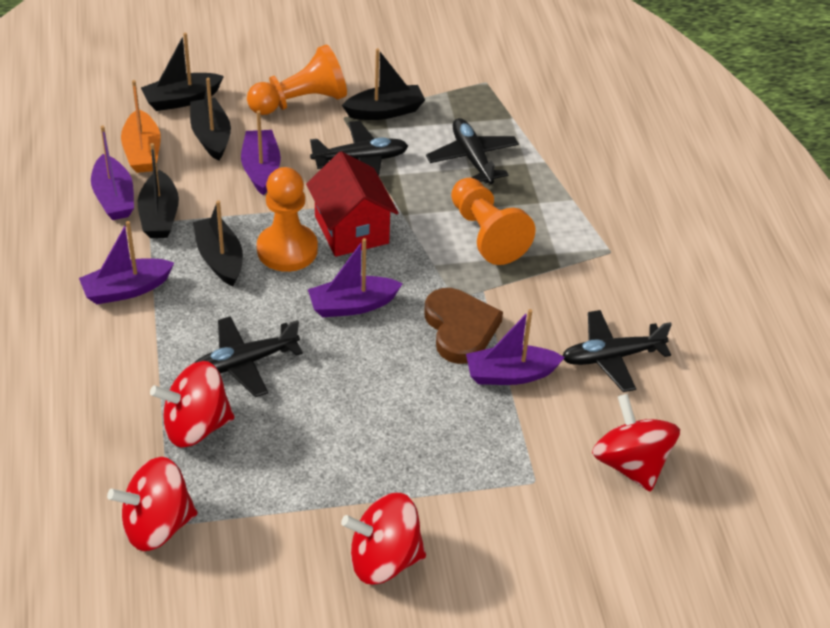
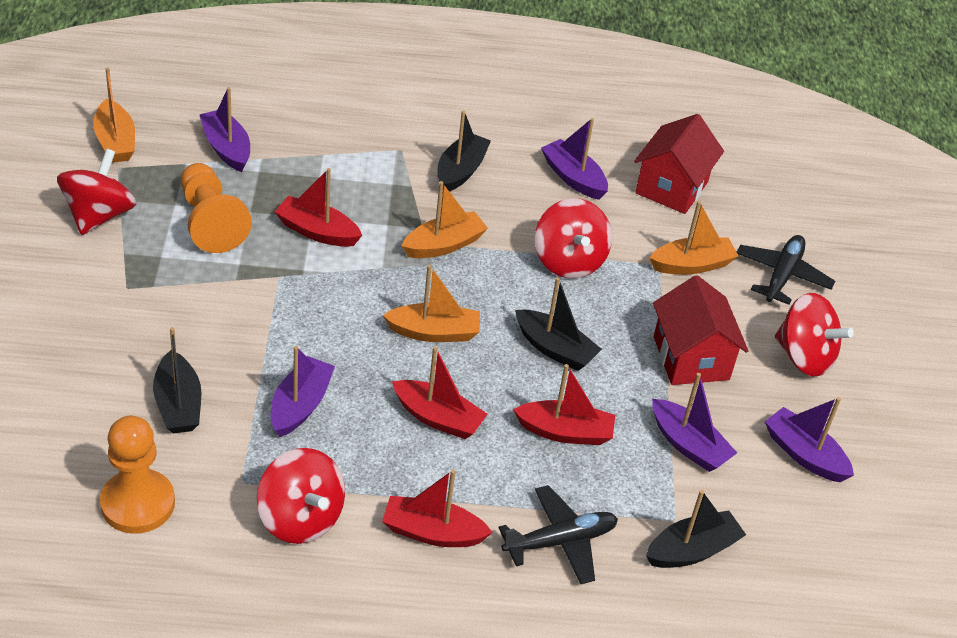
black boat: [138,143,179,238] [141,33,224,111] [190,78,231,161] [193,200,243,286] [342,48,425,120] = 5 -> [153,327,201,434] [437,110,491,192] [515,277,602,371] [646,490,746,568] = 4
black plane: [194,316,303,397] [310,121,408,176] [426,118,519,184] [562,310,672,392] = 4 -> [499,485,618,584] [737,235,835,305] = 2
brown heart: [424,288,503,364] = 1 -> none = 0
orange boat: [121,80,161,173] = 1 -> [93,67,135,163] [383,265,480,342] [402,181,488,258] [650,201,738,275] = 4
orange pawn: [247,44,347,115] [257,167,318,272] [451,178,535,265] = 3 -> [100,416,175,534] [181,163,252,253] = 2
red boat: none = 0 -> [275,168,362,247] [382,470,493,547] [392,346,488,439] [513,364,615,445] = 4
red house: [306,151,399,257] = 1 -> [634,114,724,214] [653,275,749,385] = 2

